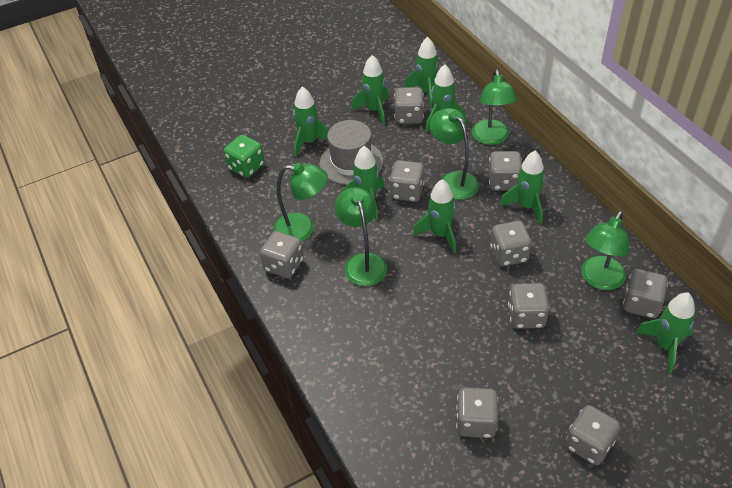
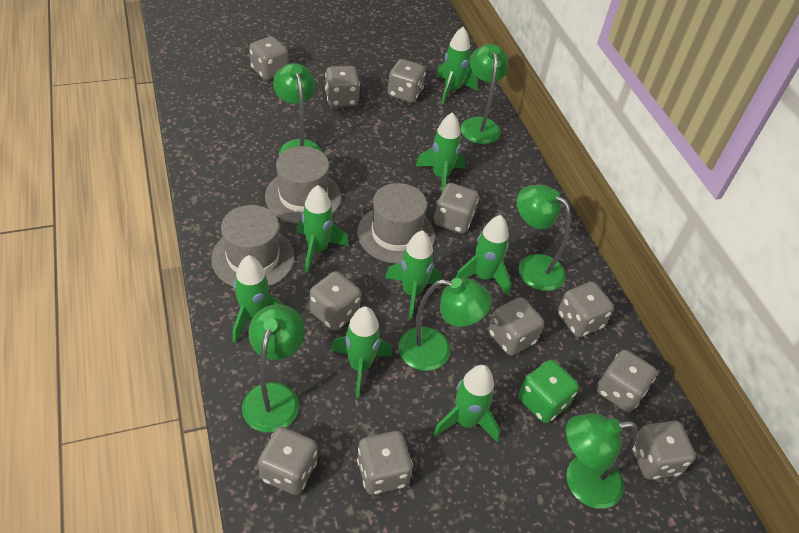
green lamp: [273,163,328,242] [335,187,387,286] [430,108,479,200] [472,69,518,145] [581,211,629,290] = 5 -> [242,304,305,433] [273,63,322,156] [399,278,492,371] [461,44,508,144] [517,185,571,291] [566,414,637,509] = 6
grey dice: [260,231,304,278] [389,160,424,202] [394,87,424,124] [456,387,498,438] [489,151,522,191] [490,221,532,266] [508,283,550,329] [565,405,620,465] [623,269,668,318] = 9 -> [249,36,288,80] [258,427,317,495] [309,271,361,331] [325,66,360,107] [357,431,413,495] [388,59,426,103] [434,183,479,234] [488,297,544,356] [558,282,614,337] [597,350,657,412] [632,421,696,480] = 11
grey hat: [320,120,383,185] = 1 -> [211,205,294,287] [265,146,341,224] [357,183,435,264] = 3

